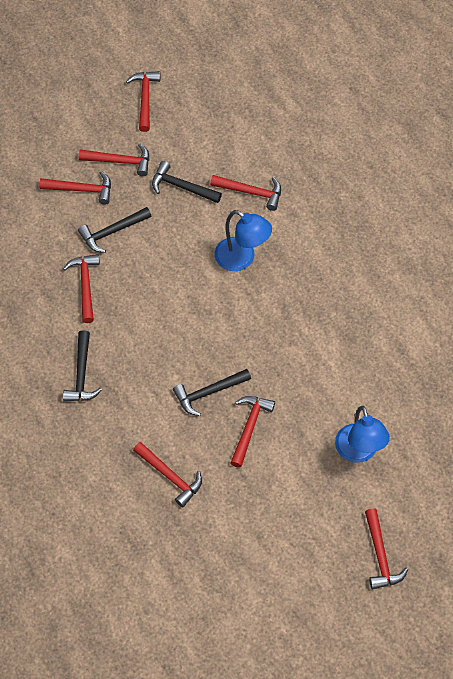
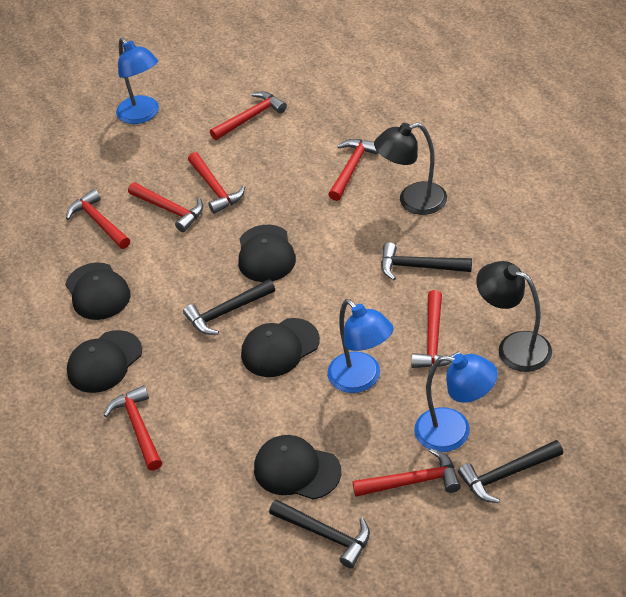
black cap: none = 0 -> [65,262,130,320] [67,330,142,393] [238,224,296,282] [241,318,320,377] [254,435,341,500] = 5
black lamp: none = 0 -> [374,122,447,215] [476,261,552,372] = 2
blue lamp: [215,210,272,271] [335,406,390,463] = 2 -> [116,38,159,124] [327,299,394,393] [414,353,498,452] = 3

